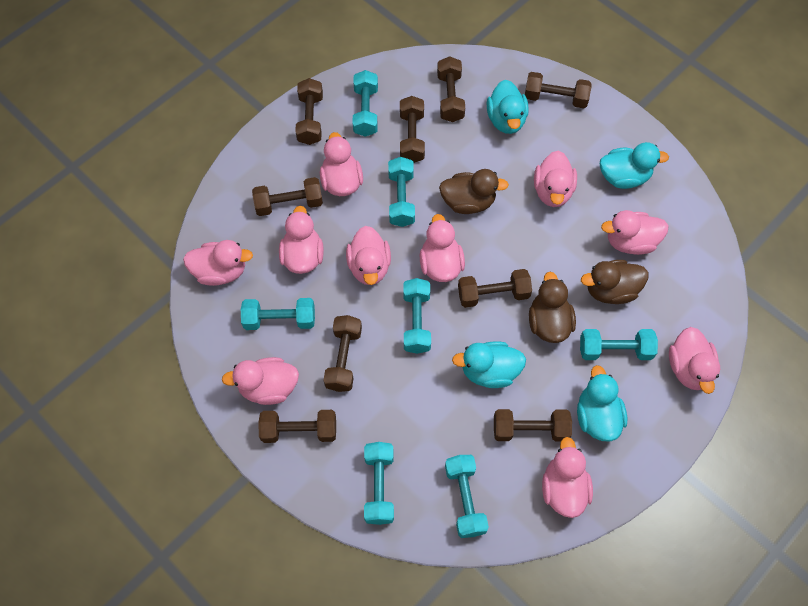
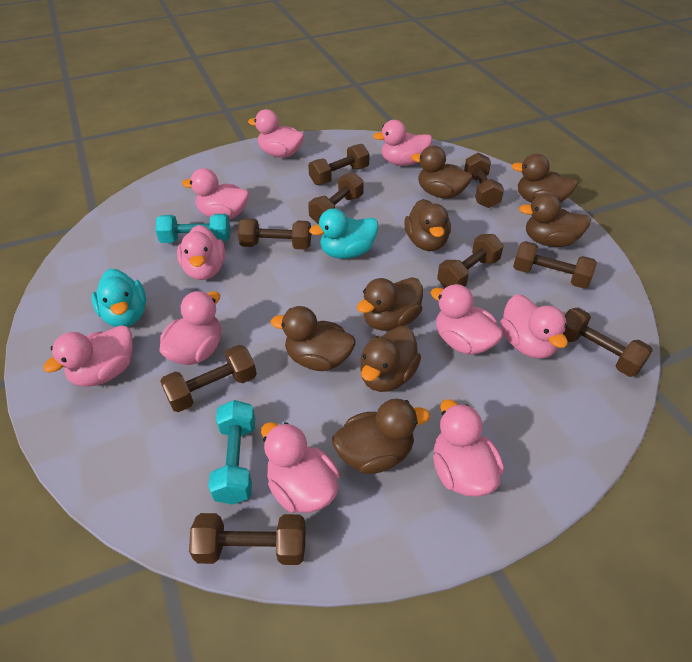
brown duck: [439,169,509,214] [529,272,576,343] [581,260,649,304] = 3 -> [271,306,356,371] [332,399,430,474] [357,277,423,331] [360,326,421,392] [404,199,451,251] [411,146,472,199] [511,154,578,203] [519,193,591,247] = 8
turquoise duck: [452,341,526,388] [487,80,529,134] [577,365,627,442] [600,142,669,189] = 4 -> [91,269,146,327] [309,208,379,259] = 2
turquoise dumbbell: [241,298,315,330] [353,70,378,137] [364,442,394,525] [388,157,415,227] [403,278,431,354] [445,455,489,538] [580,329,658,360] = 7 -> [155,214,230,243] [208,400,255,505] = 2

